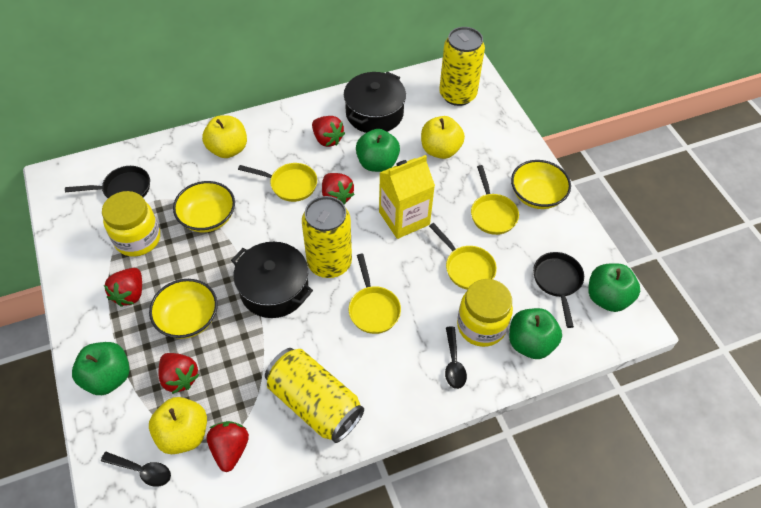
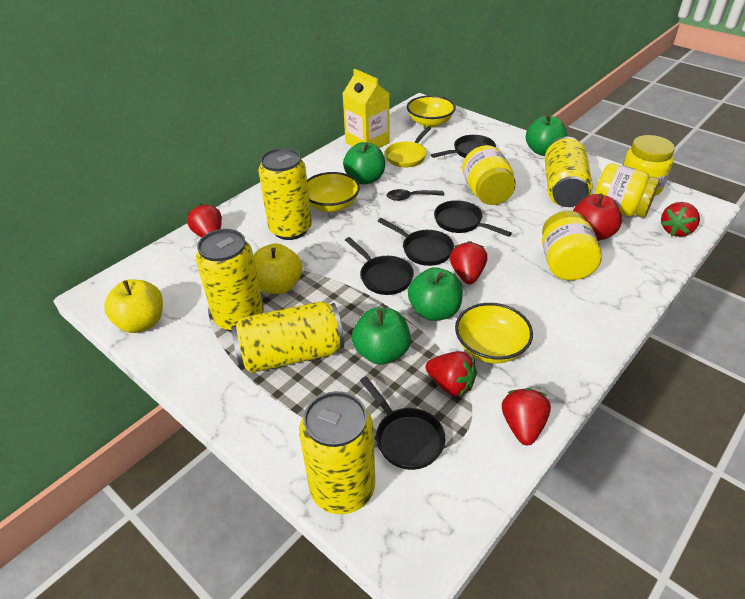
black pan: [65,166,150,198] [533,252,584,328] = 2 -> [345,237,414,295] [360,376,445,470] [378,218,454,266] [431,135,496,158] [434,200,512,237] = 5
black pot: [231,242,313,318] [344,72,406,133] = 2 -> none = 0
black spoon: [101,452,171,487] [445,327,467,389] = 2 -> [386,189,444,201] = 1
red apple: none = 0 -> [573,194,622,241] = 1
yellow apple: [149,397,207,454] [202,115,247,158] [421,116,465,159] = 3 -> [104,279,163,333] [253,243,302,294] = 2
yellow can: [265,348,364,443] [302,196,352,278] [439,27,485,106] = 3 -> [196,229,264,332] [231,301,344,373] [258,148,312,240] [299,391,375,514] [545,137,593,207] = 5
yellow jar: [102,191,160,257] [457,279,513,347] = 2 -> [462,145,516,205] [542,211,602,280] [595,163,660,218] [623,135,675,196] = 4
yellow pan: [238,163,317,202] [349,254,401,334] [429,223,497,290] [471,165,519,235] = 4 -> [385,126,431,167] = 1

